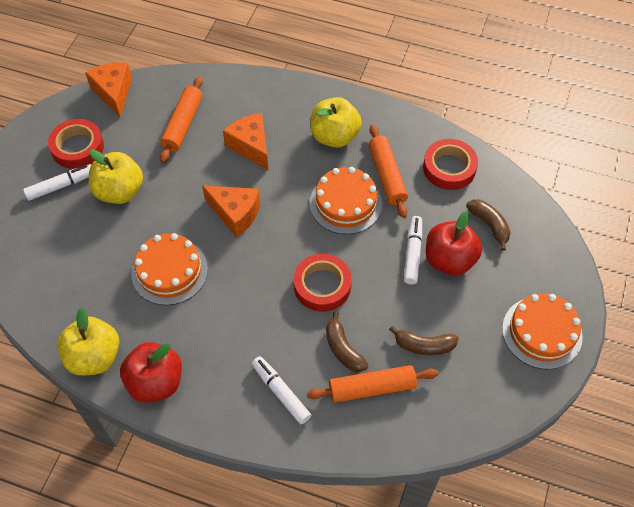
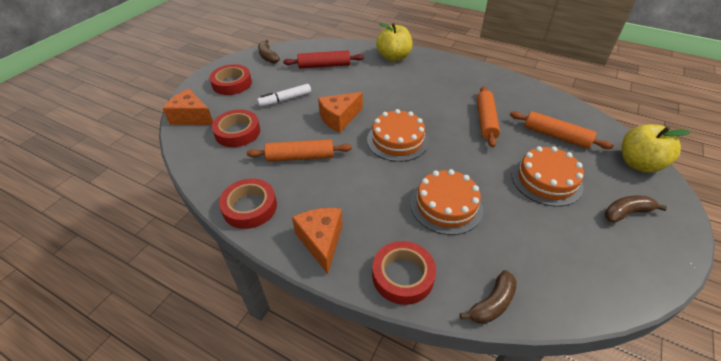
red apple: [120,342,182,403] [426,211,482,275] = 2 -> none = 0
red rolling pin: none = 0 -> [283,51,364,69] = 1
red tape: [48,119,104,169] [294,254,352,312] [423,139,478,190] = 3 -> [209,64,252,95] [212,109,260,147] [219,178,277,229] [372,241,436,305] = 4
white marker: [23,164,92,201] [252,356,311,424] [404,216,422,285] = 3 -> [257,84,311,107] = 1
yellow apple: [57,307,119,375] [89,149,143,204] [311,97,362,148] = 3 -> [376,23,413,62] [622,124,691,173] = 2

